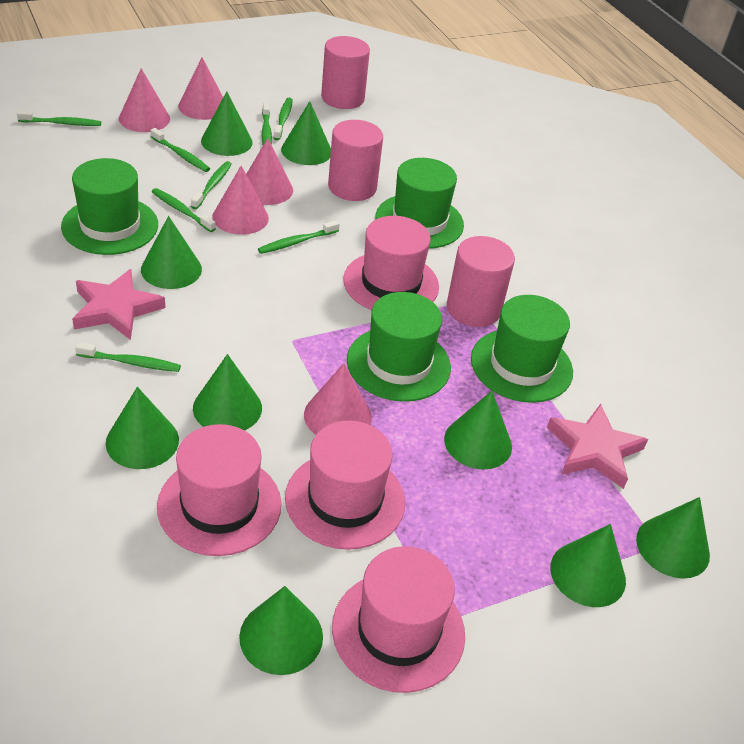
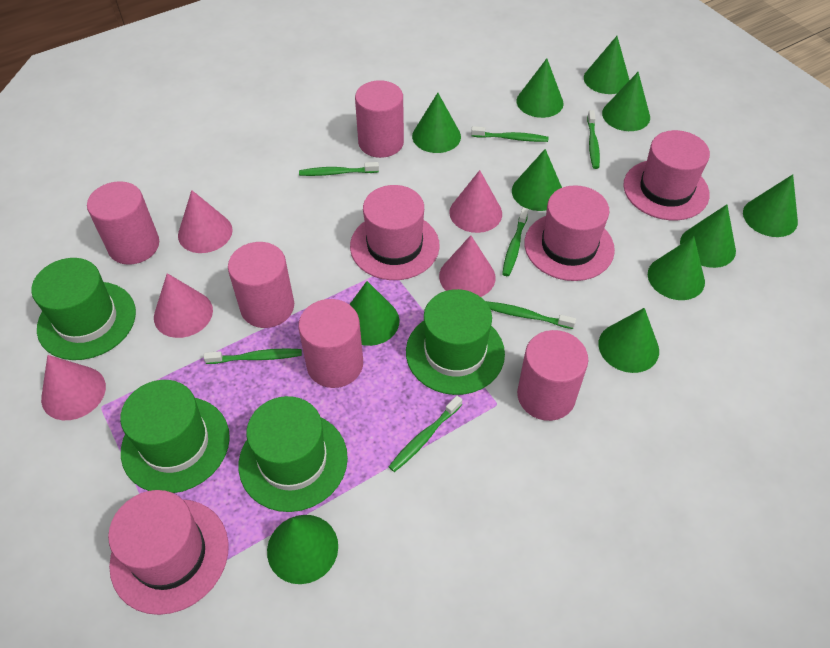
green cone: [106,387,179,469] [141,216,202,289] [193,354,262,431] [201,91,253,156] [239,586,323,675] [281,101,331,165] [444,391,512,470] [550,524,626,607] [636,497,710,579] = 9 -> [267,515,338,584] [349,281,400,346] [412,93,461,153] [512,149,562,211] [516,59,564,118] [584,36,629,94] [598,308,659,373] [602,72,650,131] [648,236,705,300] [680,204,736,268] [743,174,798,237] = 11
green toothbrush: [17,111,101,126] [75,342,181,372] [150,128,210,172] [152,188,216,232] [191,161,232,209] [258,220,340,254] [262,103,272,145] [274,98,293,140] = 8 -> [204,348,302,364] [299,162,379,176] [389,396,462,472] [471,126,548,142] [485,301,576,329] [502,208,528,276] [587,110,600,169] = 7
pink cylinder: [321,36,370,109] [328,120,383,201] [447,236,515,327] = 3 -> [87,181,159,265] [228,242,294,328] [298,299,363,388] [355,80,404,158] [517,330,588,421] = 5
pink star: [72,269,165,340] [547,404,648,489] = 2 -> none = 0

